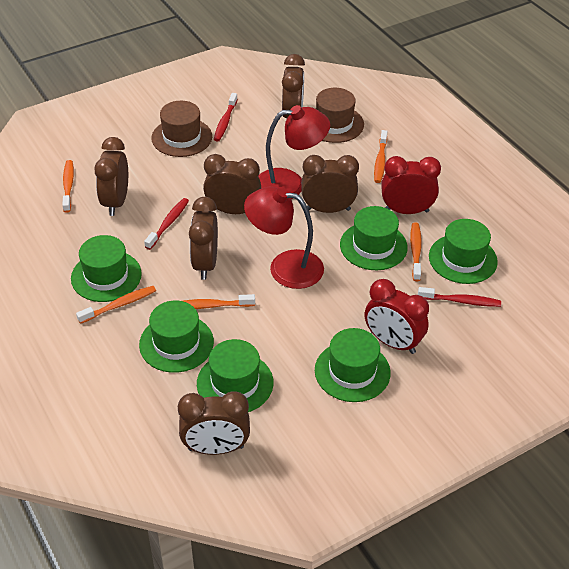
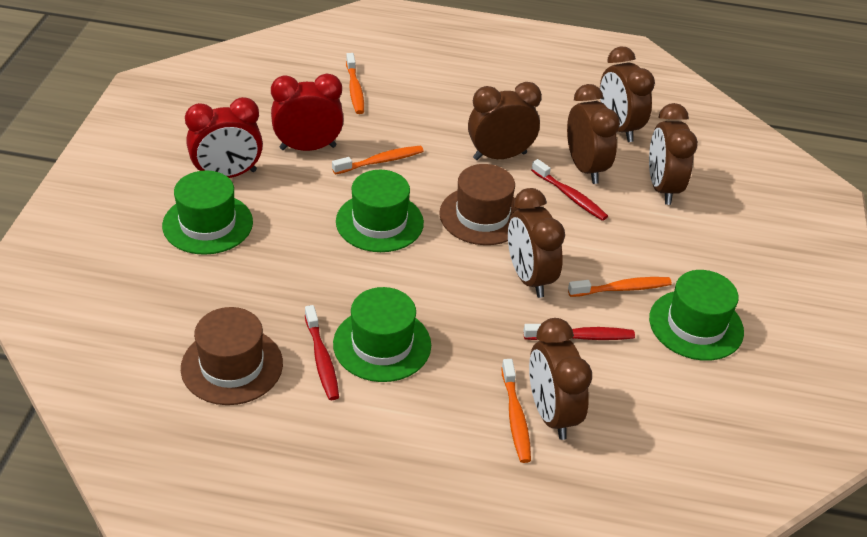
green hat: [71,235,142,302] [139,300,214,373] [197,339,273,412] [315,328,391,402] [340,206,408,270] [429,219,498,284] = 6 -> [162,170,253,255] [333,287,431,382] [336,170,424,252] [649,270,744,361] = 4
orange toothbrush: [62,160,74,212] [76,286,156,324] [183,294,255,309] [374,130,388,183] [410,222,422,281] = 5 -> [332,146,424,174] [346,53,364,114] [501,359,531,463] [568,277,672,297] = 4
red lamp: [244,187,324,289] [258,105,330,199] = 2 -> none = 0

